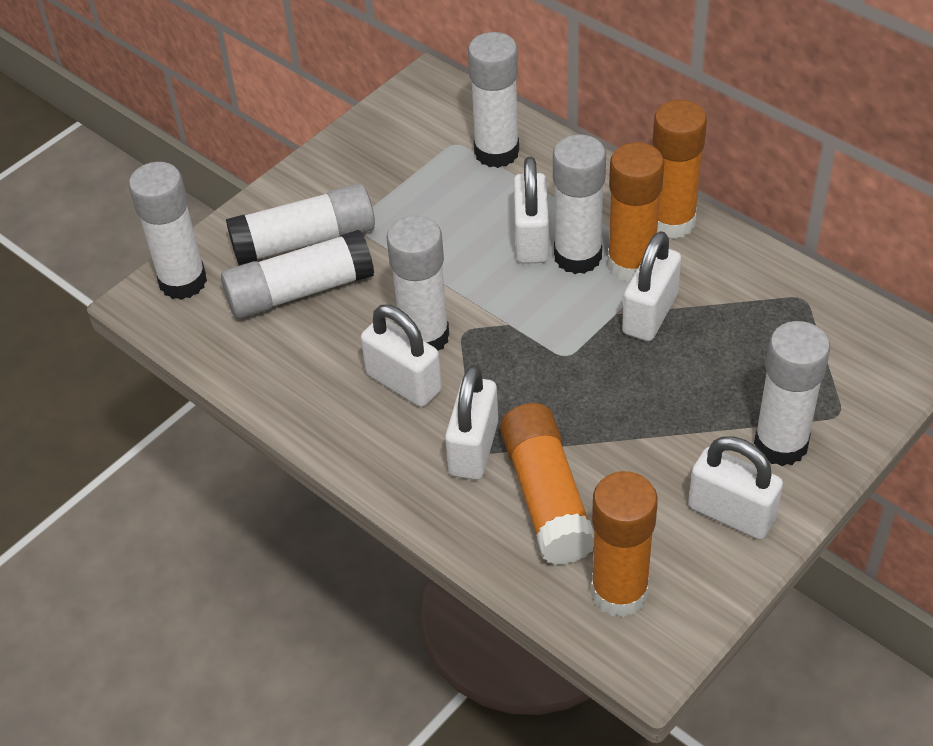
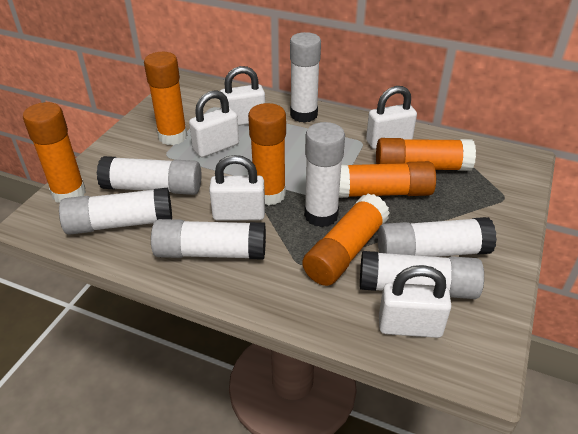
orange glue stick: [500,403,594,565] [591,471,658,617] [607,142,664,282] [653,100,707,239] = 4 -> [23,102,86,203] [144,52,188,145] [248,103,286,206] [302,194,390,286] [339,161,436,198] [376,138,476,171] = 6

